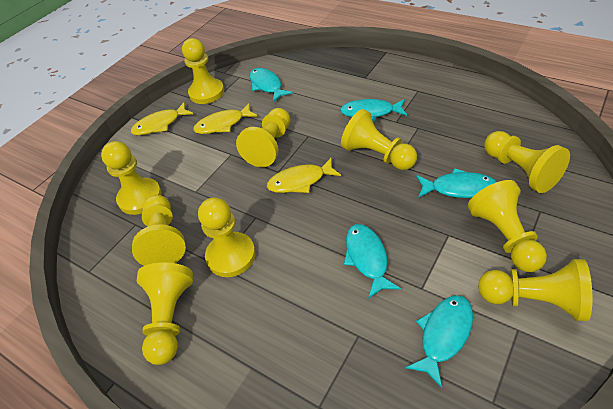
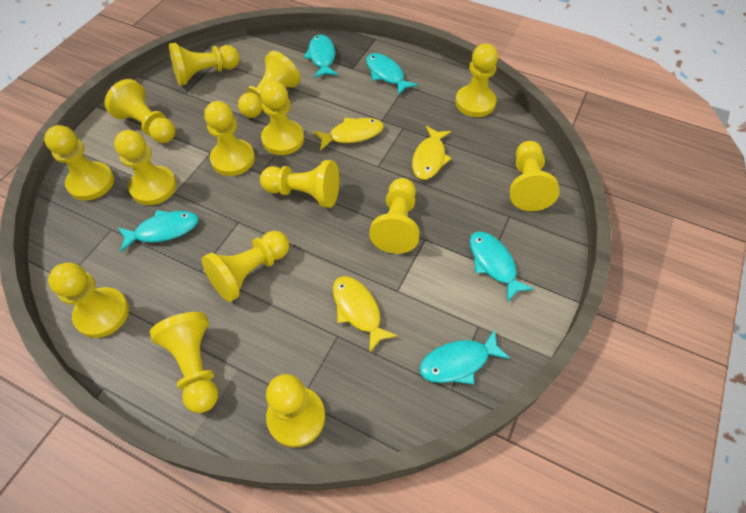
yellow pawn: [101,141,162,215] [132,195,186,266] [137,262,193,365] [182,38,224,104] [198,197,256,277] [236,108,290,167] [341,109,417,170] [468,180,547,272] [478,259,593,321] [484,131,570,193] = 10 -> [44,125,114,201] [48,263,129,338] [104,79,176,143] [114,130,177,205] [150,312,218,413] [169,43,240,85] [202,231,289,302] [204,101,255,176] [238,51,301,118] [260,81,304,155] [260,160,339,208] [266,374,325,448] [369,178,420,254] [455,44,498,117] [510,141,560,211] = 15

